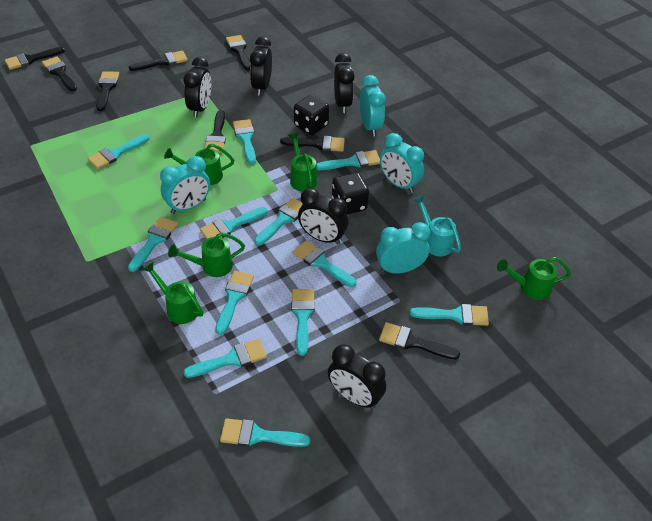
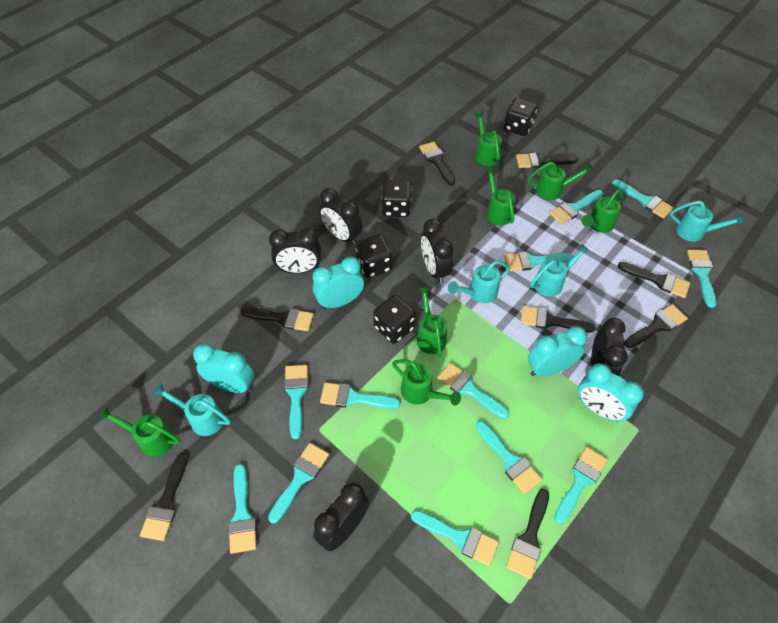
black dice: [294,95,329,135] [332,172,369,215] = 2 -> [355,234,392,278] [373,295,416,344] [381,179,412,217] [504,98,537,136] = 4
green watering can: [142,262,203,324] [164,144,234,185] [168,232,245,277] [288,133,317,192] [497,257,571,300] = 5 -> [98,406,180,457] [392,359,461,406] [417,286,447,357] [474,111,502,166] [485,167,515,225] [527,162,594,201] [581,190,623,233] = 7
turquoise watering can: [413,195,461,256] = 1 -> [153,383,231,436] [448,261,510,303] [530,244,590,297] [670,201,745,242] = 4

